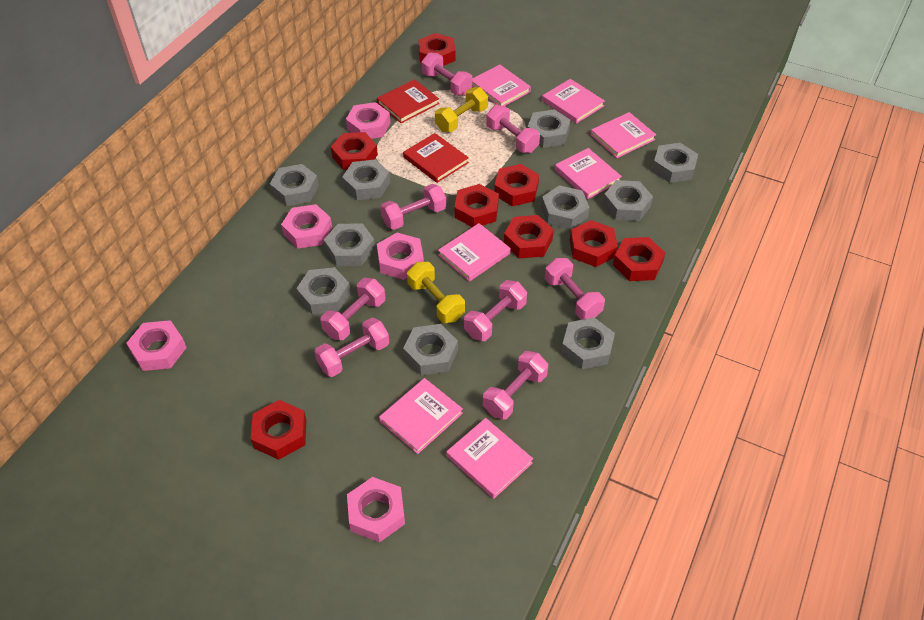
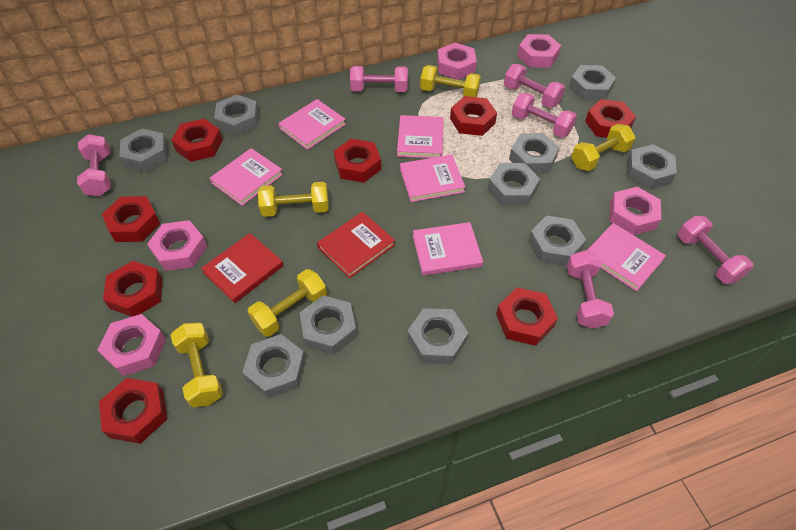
pink book: [379,378,463,454] [438,223,511,282] [447,418,533,499] [472,64,531,106] [542,79,605,124] [555,148,622,199] [591,112,656,158] = 7 -> [210,148,283,206] [278,99,346,150] [397,115,444,158] [400,155,465,202] [413,222,483,276] [587,223,666,291] = 6
pink dumbbell: [314,318,389,377] [320,278,385,340] [381,184,446,230] [421,52,473,96] [464,280,527,341] [483,351,548,420] [486,105,540,153] [545,258,605,320] = 8 -> [77,134,111,196] [350,66,408,92] [504,64,565,108] [512,92,577,138] [567,250,614,329] [678,216,753,284] = 6
yellow dumbbell: [407,262,465,323] [435,87,488,132] = 2 -> [170,323,223,408] [248,269,327,337] [258,182,329,217] [420,65,481,97] [571,124,635,171] = 5

